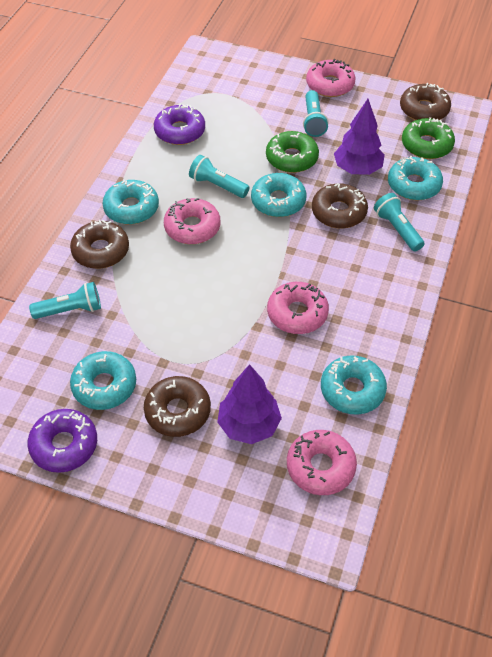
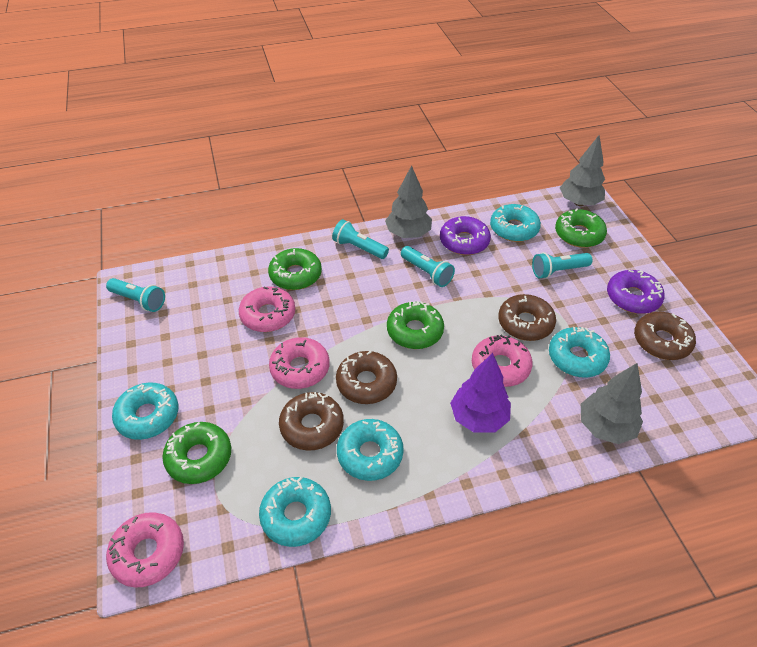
green donut: [266,131,319,173] [402,117,455,159] = 2 -> [162,422,231,484] [268,248,322,290] [387,301,444,349] [555,208,607,248] = 4
grey tree: none = 0 -> [385,165,432,238] [560,135,605,206] [581,363,643,444] = 3
purple tree: [217,364,282,444] [334,99,385,175] = 2 -> [450,353,511,433] = 1

